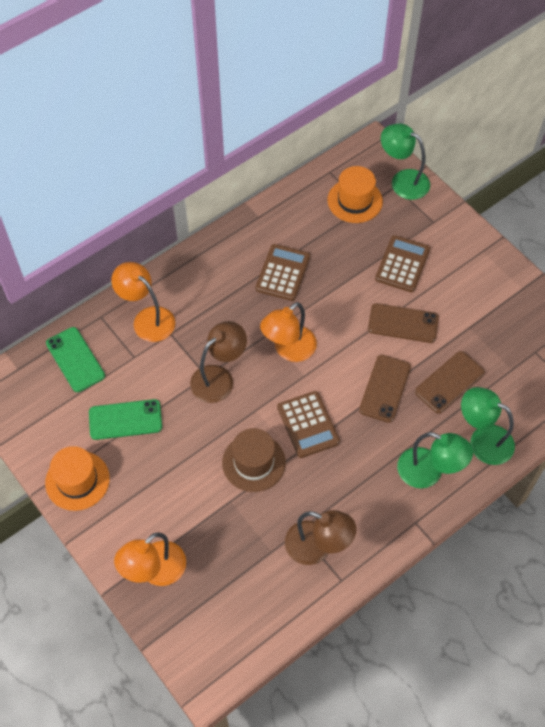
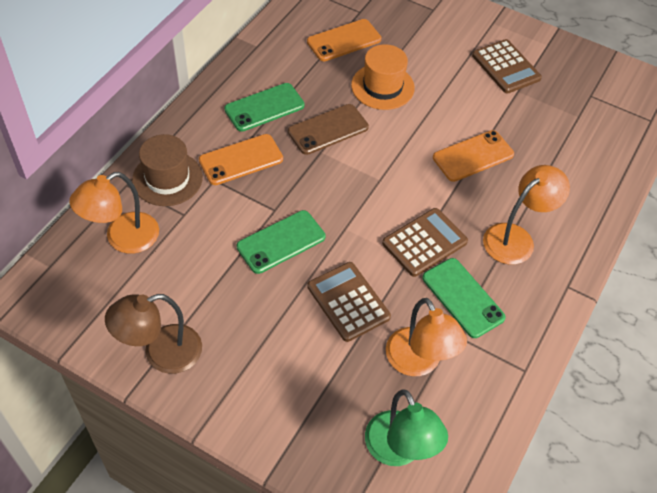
brown lamp: [190,321,247,403] [285,510,356,565] = 2 -> [105,294,202,374] = 1
brown phone: [359,355,411,423] [368,303,439,343] [415,351,485,413] = 3 -> [288,104,369,155] = 1
green lamp: [381,124,430,200] [397,432,473,488] [461,387,515,465] = 3 -> [365,389,448,466] = 1
green phone: [46,327,105,392] [89,399,162,440] = 2 -> [224,83,305,132] [237,210,325,274] [422,258,506,338] = 3
orange hat: [45,446,110,511] [327,166,383,223] = 2 -> [351,44,415,110] = 1
orange phone: none = 0 -> [199,134,283,185] [307,19,381,61] [433,130,514,182] = 3

